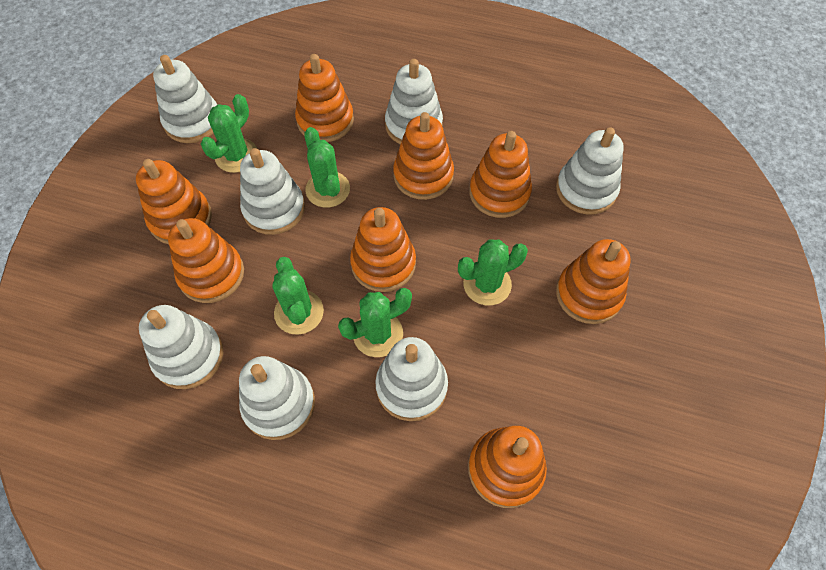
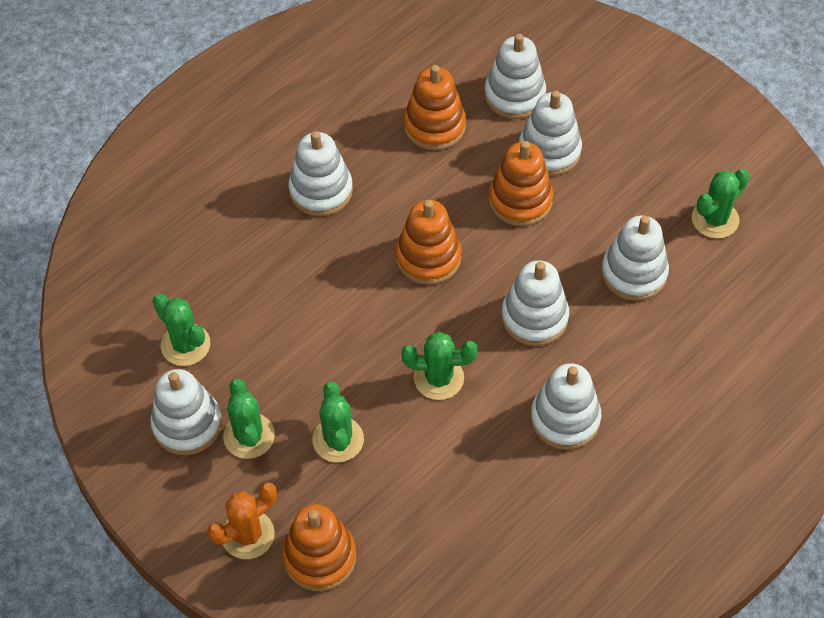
orange cactus: none = 0 -> [207,482,277,559] = 1
orange stacking toy: [136,159,212,244] [168,218,244,303] [295,54,354,142] [350,207,416,292] [393,112,454,200] [468,426,547,508] [469,131,532,218] [556,239,631,324] = 8 -> [282,504,356,591] [396,200,462,285] [404,65,466,150] [489,141,553,226] = 4

